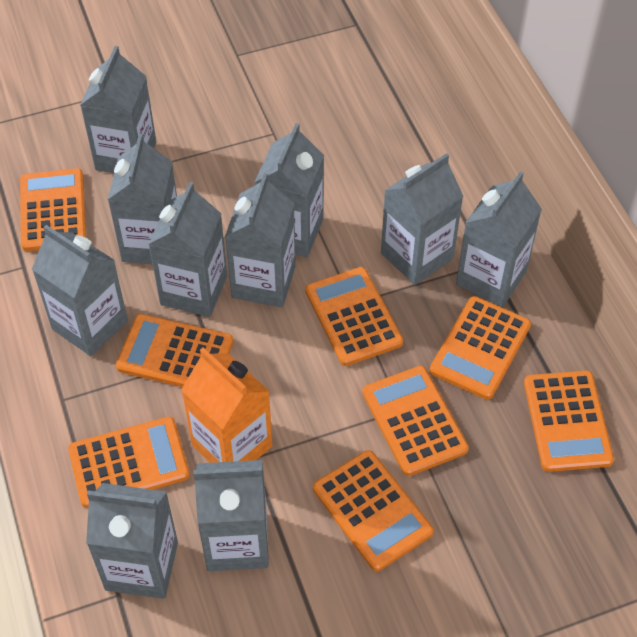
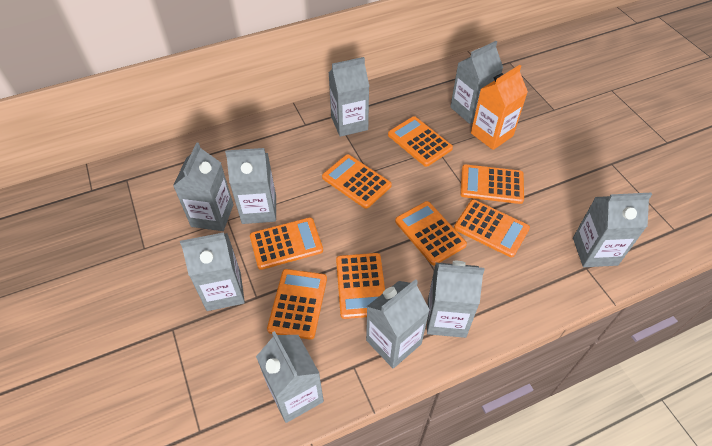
grey carton: [32,225,128,356] [80,46,156,173] [86,483,178,599] [108,134,177,264] [148,182,227,317] [194,460,269,571] [225,173,296,307] [254,123,324,257] [381,153,464,285] [456,171,542,307] = 10 -> [173,143,233,231] [180,232,245,311] [225,148,276,224] [256,331,324,423] [328,57,369,137] [366,279,430,368] [427,261,484,338] [450,41,503,124] [573,193,652,267] = 9

